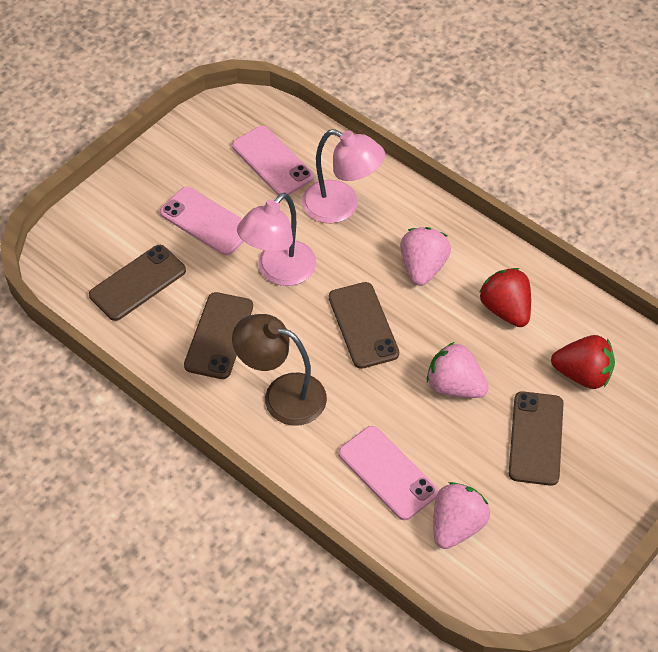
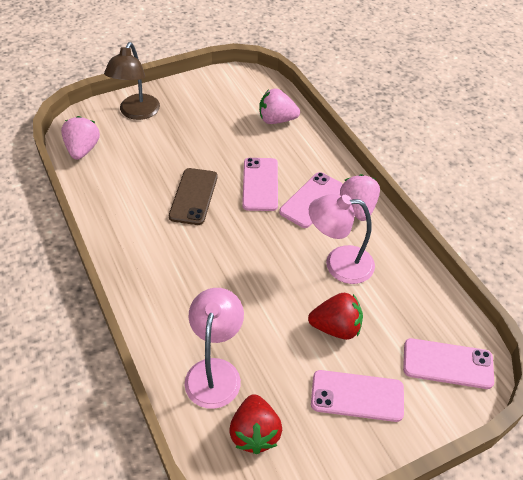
brown phone: [89,245,186,321] [184,292,253,379] [329,282,399,369] [509,391,564,486] = 4 -> [169,168,218,225] = 1
pink phone: [160,187,244,255] [232,126,314,195] [339,426,438,520] = 3 -> [242,158,278,211] [279,172,343,228] [311,370,404,422] [403,338,494,389] = 4

